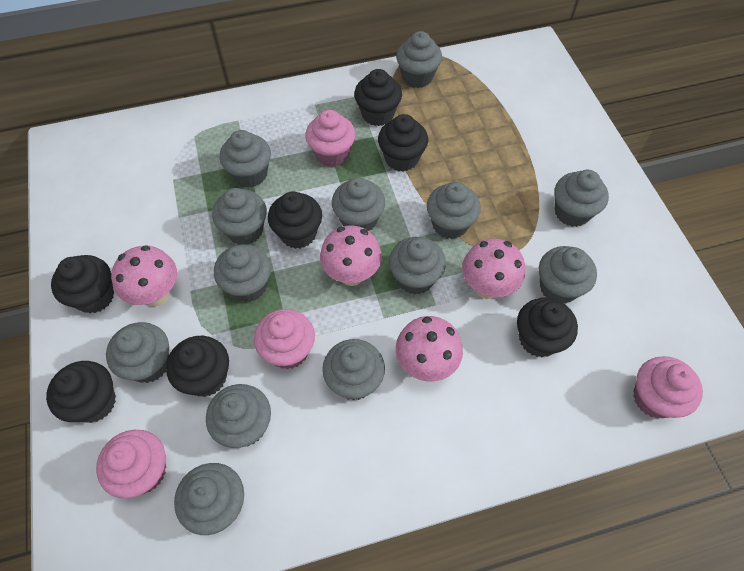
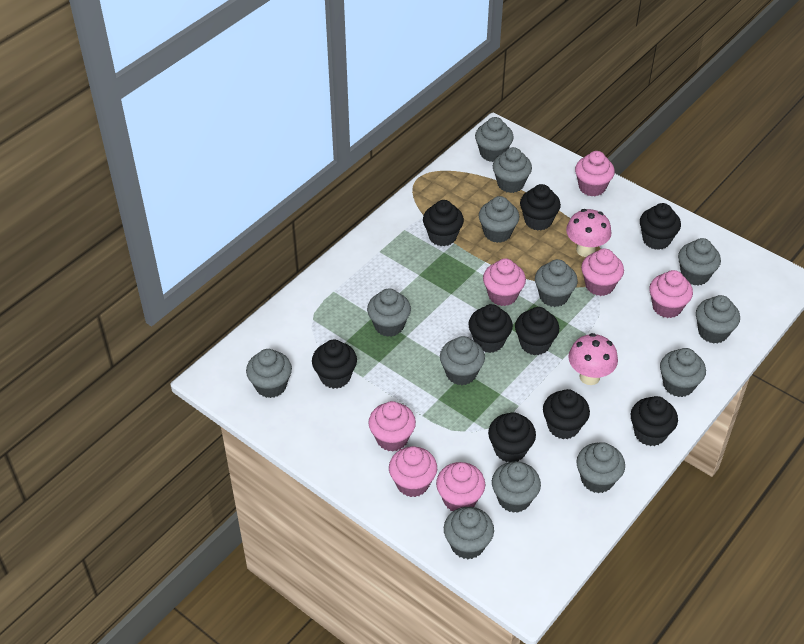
black cupcake: [46,361,116,423] [51,255,114,313] [166,336,229,397] [268,191,322,249] [354,69,402,126] [378,114,428,171] [517,298,578,357] = 7 -> [312,340,357,389] [423,200,464,246] [468,304,513,353] [488,412,536,462] [515,307,559,355] [520,184,561,230] [543,389,590,439] [631,396,678,446] [640,203,681,250] = 9
pink cupcake: [96,430,166,498] [254,309,315,369] [305,110,355,167] [633,356,703,418] = 4 -> [368,401,416,452] [389,446,437,497] [436,462,485,511] [483,258,526,306] [575,151,615,196] [581,249,624,296] [649,270,693,318] = 7
pink mushroom: [111,245,177,306] [320,226,382,286] [396,316,463,382] [462,239,525,299] = 4 -> [566,209,611,257] [568,333,618,385] = 2

